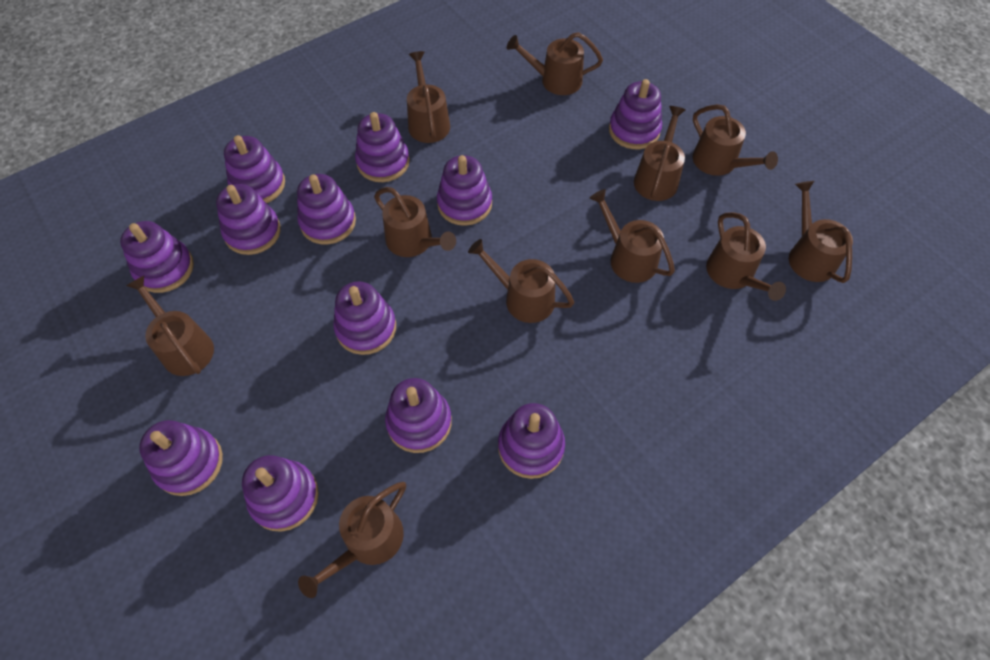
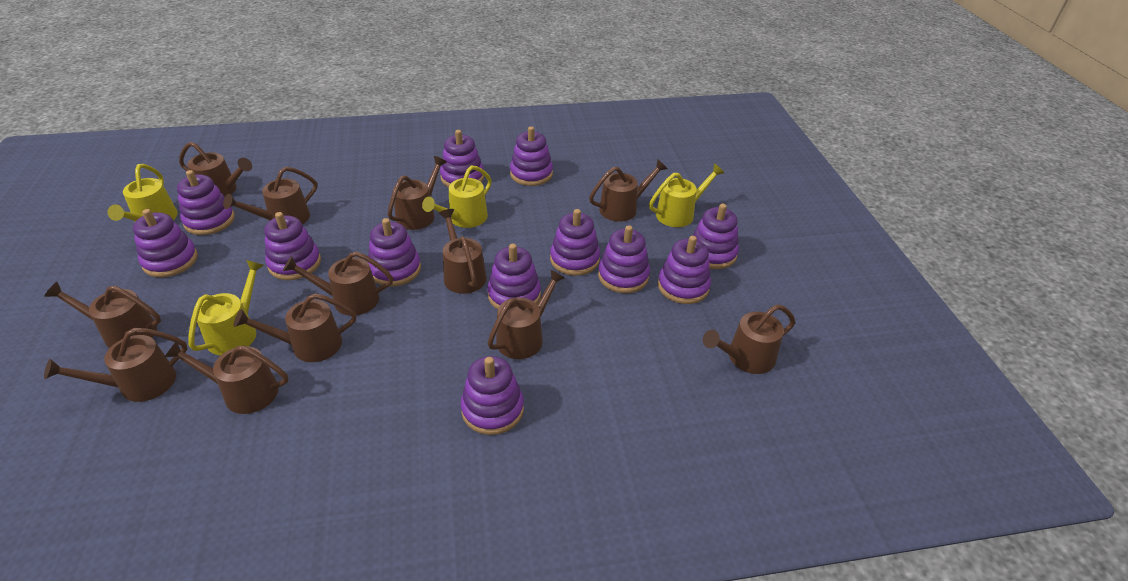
brown watering can: [126,276,214,376] [298,482,406,598] [374,187,456,257] [407,51,450,143] [468,239,575,323] [507,32,603,95] [589,189,675,283] [634,106,686,201] [693,104,778,176] [706,212,786,301] [789,181,853,283] = 11 -> [44,282,161,348] [44,328,188,402] [164,340,288,414] [179,142,252,196] [223,167,317,224] [234,293,356,362] [283,252,393,315] [388,156,447,230] [439,209,486,294] [488,269,565,359] [589,160,667,222] [703,304,795,374] = 12
yellow watering can: none = 0 -> [107,164,178,222] [188,260,264,356] [422,165,492,228] [649,164,724,227] = 4

